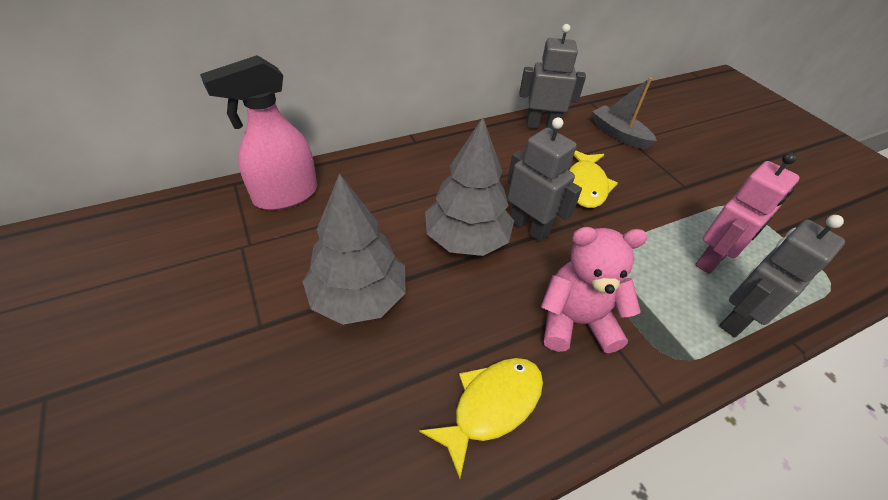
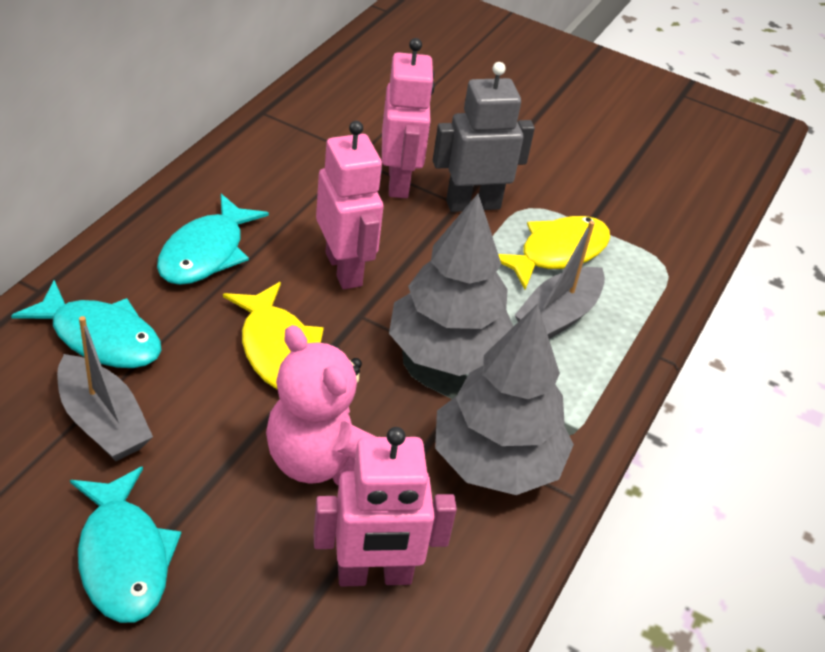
grey boat: [592,77,657,150] = 1 -> [57,316,153,461] [515,221,605,339] = 2
grey robot: [507,117,582,242] [519,24,586,130] [719,215,845,337] = 3 -> [433,62,535,212] = 1
pink robot: [695,152,800,274] = 1 -> [314,427,457,587] [316,121,384,289] [382,38,435,198] = 3
pink spray bottle: [200,55,317,210] = 1 -> none = 0
turquoise fish: none = 0 -> [11,280,162,368] [70,466,181,623] [157,194,269,285] = 3

